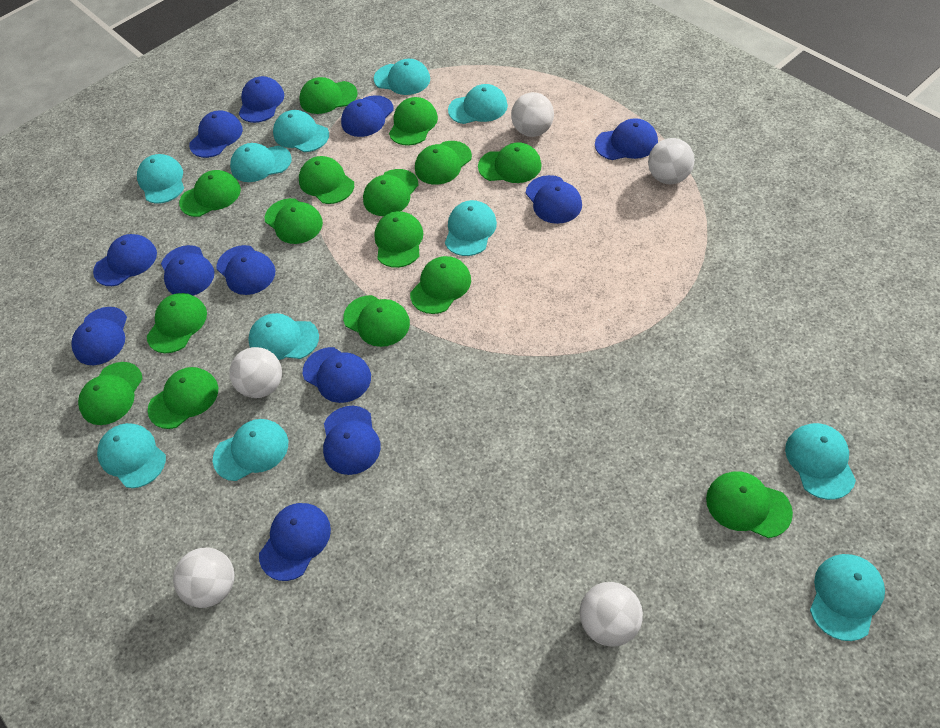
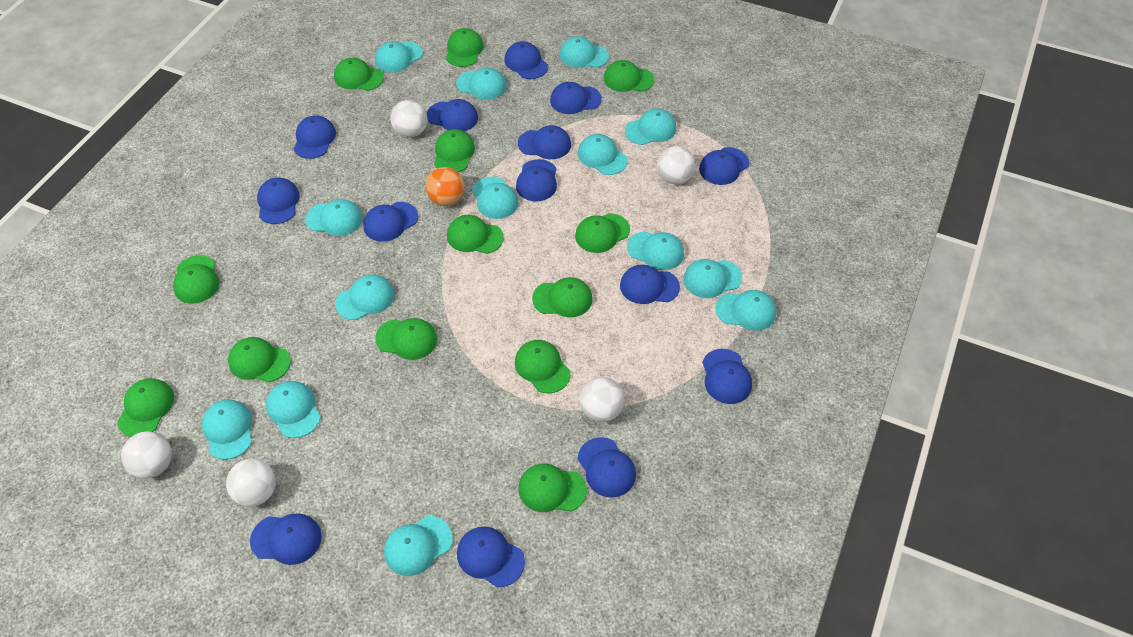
blue cap: [71,307,127,365] [93,234,157,286] [161,245,215,296] [189,110,243,158] [216,245,275,295] [238,76,284,123] [259,503,331,581] [303,347,371,403] [323,406,381,475] [341,95,394,137] [526,175,582,224] [595,118,658,160] = 12 -> [250,514,322,565] [257,177,300,224] [294,115,336,159] [363,202,418,242] [427,99,478,131] [457,527,525,587] [504,41,548,79] [516,159,557,201] [518,125,571,159] [550,82,602,114] [578,437,636,498] [620,265,680,304] [699,147,749,185] [702,349,752,404] = 14
green cap: [78,362,143,425] [147,293,207,353] [148,367,218,429] [179,170,241,217] [265,198,323,244] [299,77,357,114] [299,156,354,204] [343,295,410,347] [363,169,419,216] [374,211,424,268] [389,97,438,146] [410,256,471,314] [415,141,472,185] [478,142,542,183] [706,471,793,538] = 15 -> [117,378,174,437] [173,255,219,304] [228,337,291,382] [334,58,384,91] [375,318,437,360] [434,129,475,172] [446,28,484,67] [447,215,504,254] [515,340,571,393] [519,463,587,512] [532,277,593,317] [575,213,630,253] [604,60,654,92] = 13
orange ball: none = 0 -> [426,167,464,206] = 1
turquoise cap: [97,423,166,488] [137,154,184,204] [213,419,288,481] [230,143,292,182] [248,313,319,360] [273,110,329,152] [374,59,430,95] [445,200,497,256] [448,84,508,124] [785,423,856,500] [810,554,885,641] = 11 -> [202,400,252,460] [266,381,321,438] [305,199,363,236] [335,274,395,320] [375,41,423,73] [384,516,453,576] [456,68,507,100] [472,177,518,219] [559,36,609,68] [578,134,628,175] [625,109,676,145] [627,231,684,270] [683,259,742,298] [715,290,776,330] = 14

